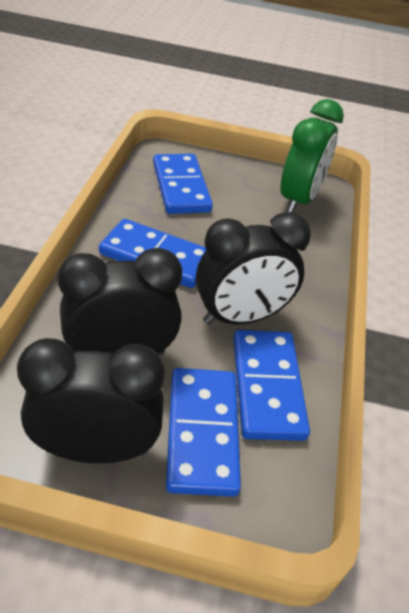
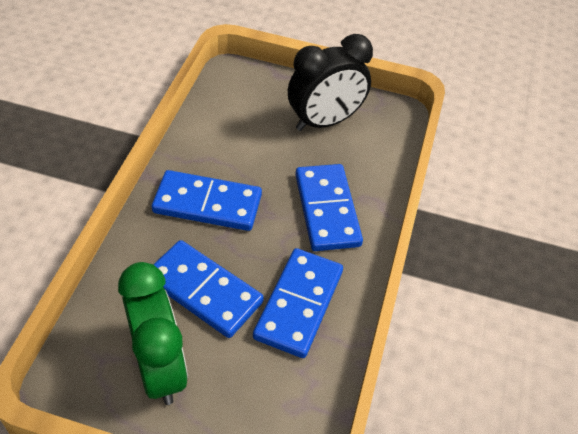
black clock: [17,338,165,463] [58,248,182,355] [196,212,311,325] = 3 -> [288,34,373,131] = 1

